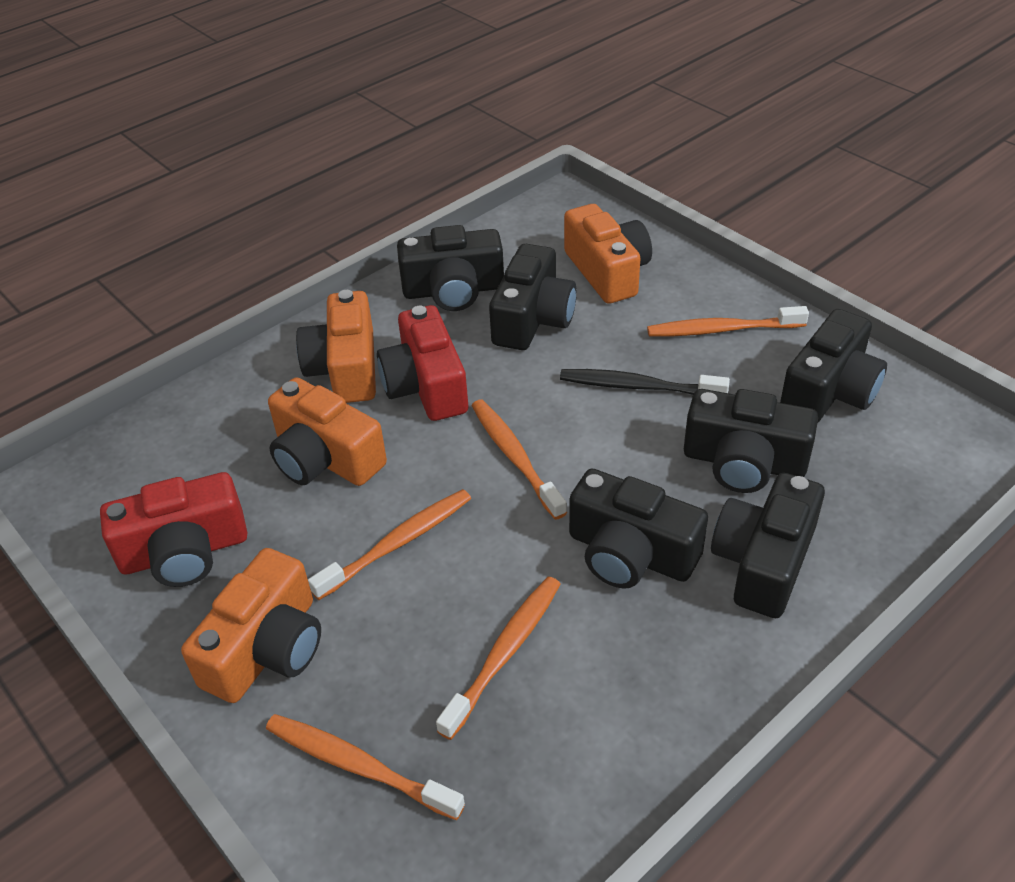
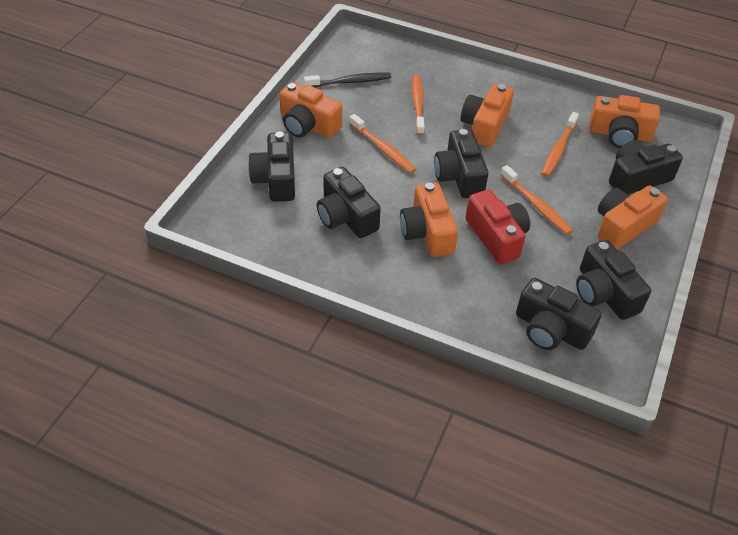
orange camera: [181,548,321,703] [268,377,387,486] [296,290,376,403] [564,204,652,304] = 4 -> [280,82,342,138] [400,182,458,257] [461,84,514,148] [589,95,660,148] [598,185,668,250] = 5
orange toothbrush: [266,714,465,820] [308,489,471,600] [436,576,561,740] [471,400,567,520] [647,306,809,336] = 5 -> [349,114,416,173] [412,74,425,135] [500,165,573,235] [542,112,579,177] = 4
red camera: [100,472,248,587] [377,305,468,421] = 2 -> [466,189,530,264] = 1

